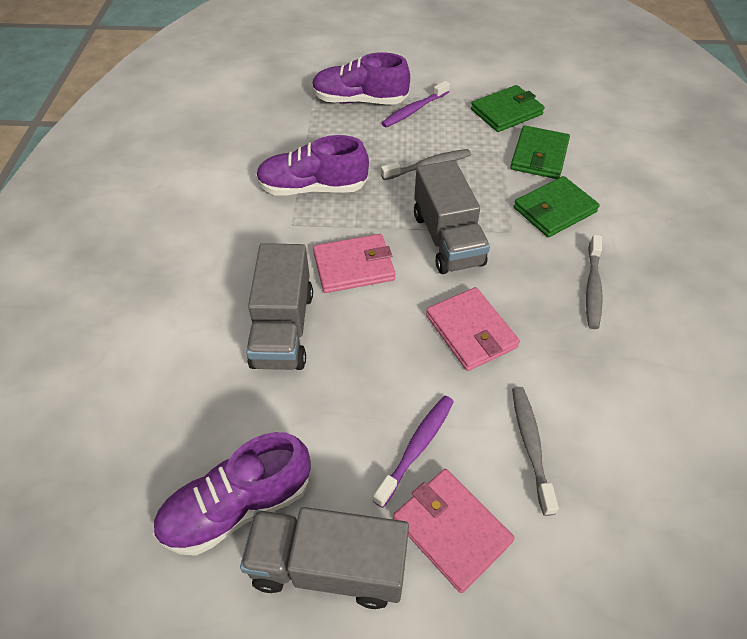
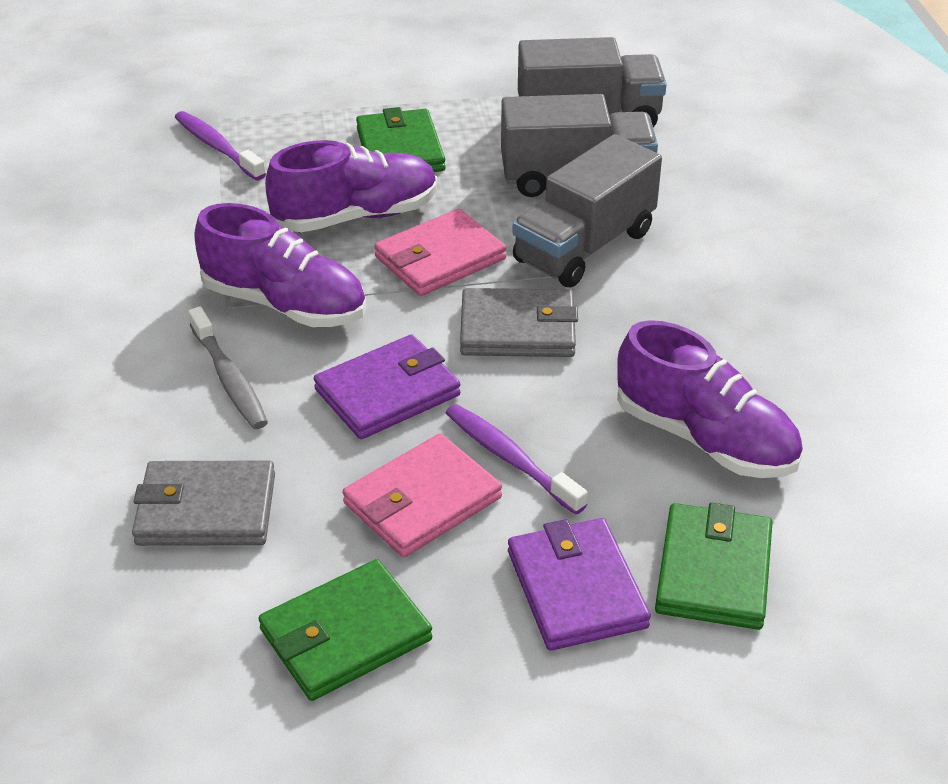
grey toothbrush: [381,149,471,180] [512,387,559,516] [586,235,603,329] = 3 -> [188,306,268,429] = 1
grey wallet: none = 0 -> [132,460,275,546] [460,288,578,357] = 2
pink wallet: [313,234,395,293] [393,469,515,593] [426,287,520,371] = 3 -> [343,433,502,557] [374,209,506,296] = 2
purple wallet: none = 0 -> [314,335,460,439] [508,518,651,651] = 2

